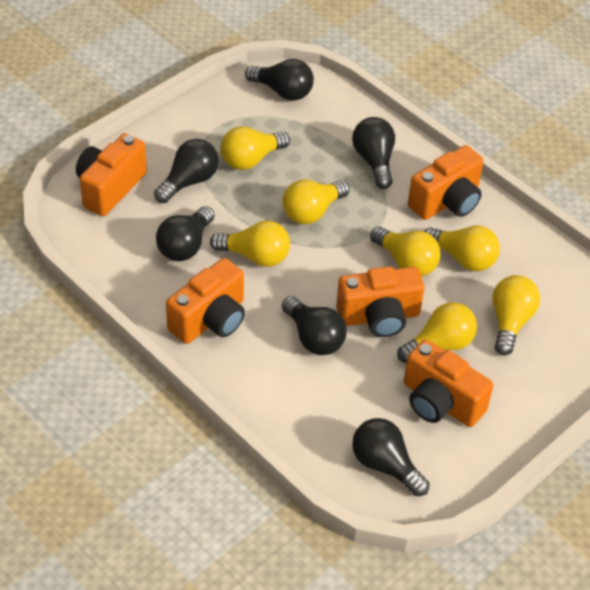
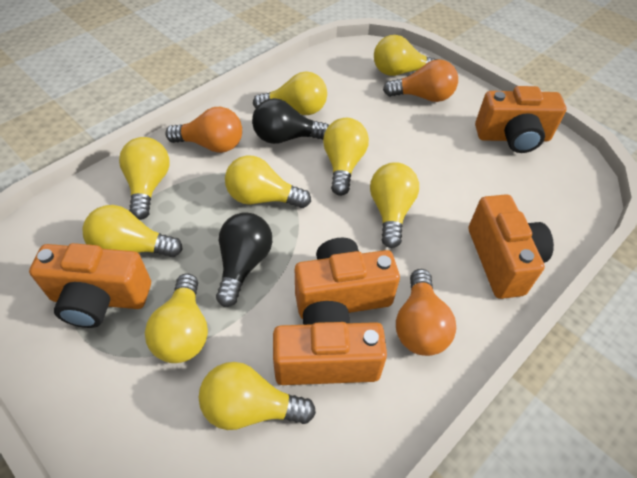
black light bulb: [154,139,219,203] [156,206,215,261] [245,59,314,101] [282,296,347,355] [352,117,395,189] [352,418,430,496] = 6 -> [216,212,272,307] [252,98,329,144] = 2
orange light bulb: none = 0 -> [165,107,242,153] [383,59,458,102] [396,269,456,356] = 3
yellow light bulb: [210,221,290,267] [221,126,290,170] [283,179,350,224] [370,227,440,276] [397,302,477,363] [424,226,500,271] [493,275,540,355] = 7 -> [82,205,183,257] [119,137,170,220] [145,273,208,363] [199,362,316,430] [225,156,311,208] [253,71,327,115] [323,118,369,196] [370,162,419,248] [374,35,438,76] = 9

